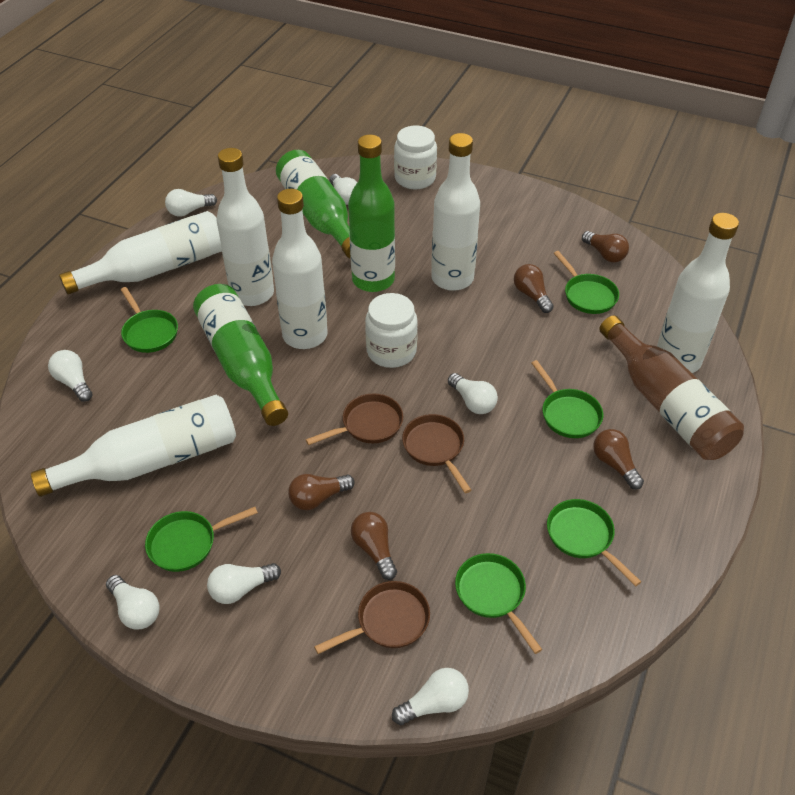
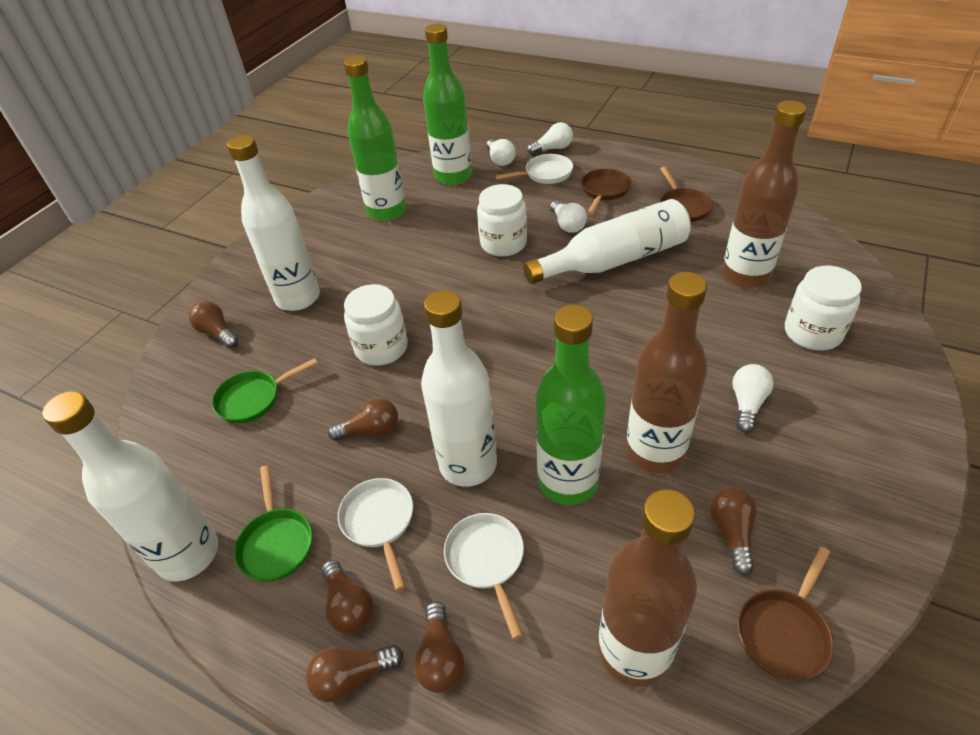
brown bottle: [599,315,744,460] = 1 -> [598,489,697,687] [626,272,707,474] [722,100,807,288] = 3
brown light bulb: [288,474,355,510] [351,512,397,580] [514,264,554,313] [582,231,629,262] [593,429,644,490] = 5 -> [189,301,238,348] [306,645,403,702] [321,560,374,634] [328,398,398,441] [414,601,464,693] [710,487,757,575] = 6
green pan: [121,287,178,353] [145,507,258,572] [455,553,542,654] [532,360,603,438] [547,499,641,587] [554,251,619,314] = 6 -> [212,358,318,423] [234,465,312,582] = 2
white bottle: [31,395,236,497] [59,211,222,295] [217,148,274,306] [272,189,328,349] [431,133,480,291] [657,213,739,373] = 6 -> [42,391,218,581] [227,135,320,311] [421,290,497,487] [523,199,691,284] = 4
white jar: [365,293,418,368] [394,126,437,189] = 2 -> [344,284,408,366] [477,184,527,257] [785,266,862,351] = 3
white light bulb: [48,350,93,402] [106,575,160,630] [165,189,217,217] [207,563,281,604] [329,174,357,205] [392,668,469,725] [448,373,498,414] = 7 -> [486,139,516,166] [527,122,573,155] [550,200,587,233] [732,364,774,433] = 4
white pan: none = 0 -> [338,478,413,591] [444,513,524,639] [495,154,573,184] = 3

